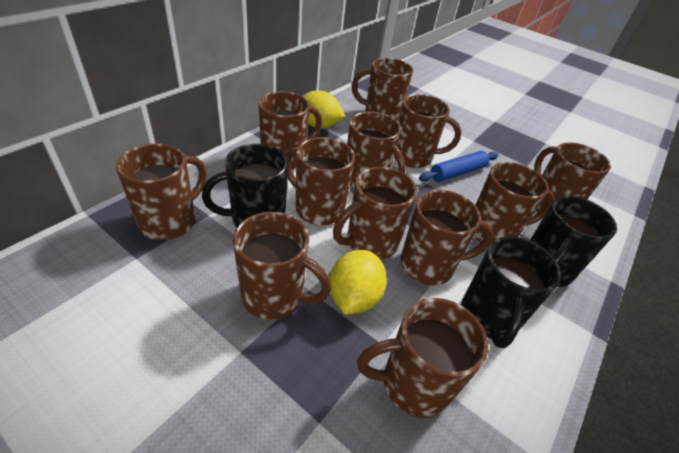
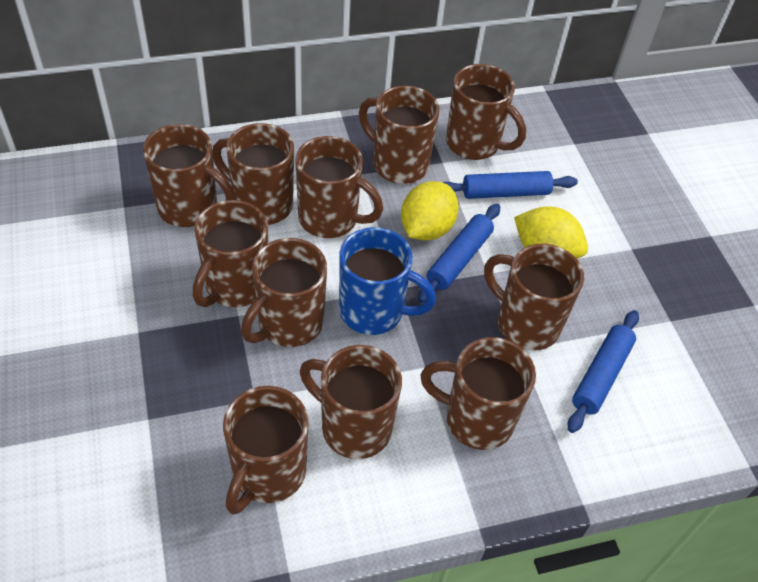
black mug: [202,144,288,228] [461,236,561,349] [530,195,617,287] = 3 -> none = 0
blue mug: none = 0 -> [339,227,436,335] = 1
blue rolling pin: [419,151,499,182] = 1 -> [418,204,500,303] [443,171,578,199] [568,310,639,433] = 3
brown mug: [116,144,207,240] [233,212,331,320] [258,91,322,169] [285,137,355,225] [333,167,417,259] [347,112,406,188] [352,58,413,121] [357,298,488,418] [394,94,461,168] [400,190,493,285] [474,162,554,246] [534,142,611,212] = 12 -> [143,124,235,227] [193,200,268,307] [213,123,294,225] [223,386,308,515] [241,238,327,347] [295,136,383,238] [300,345,402,459] [359,86,439,184] [420,337,536,450] [446,64,526,160] [484,244,584,351] = 11

